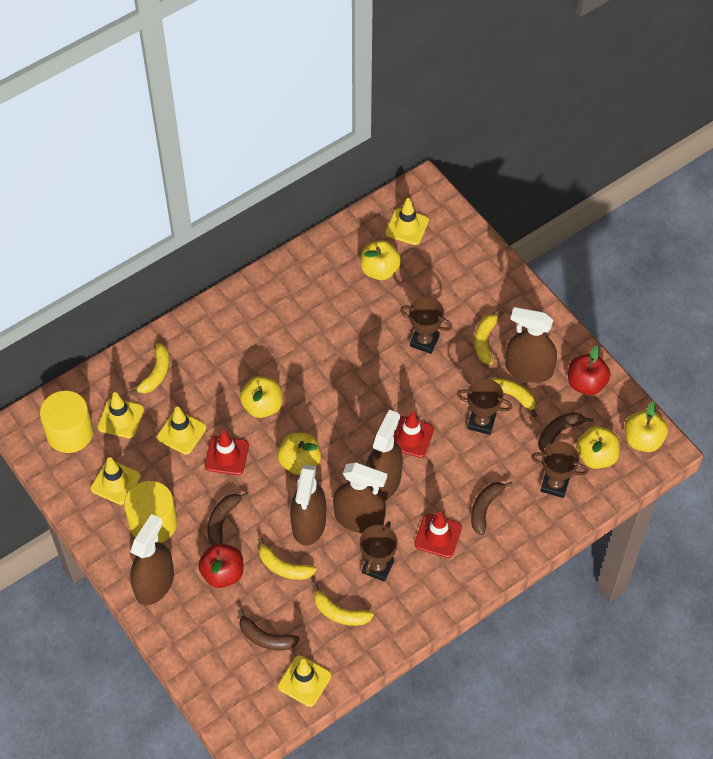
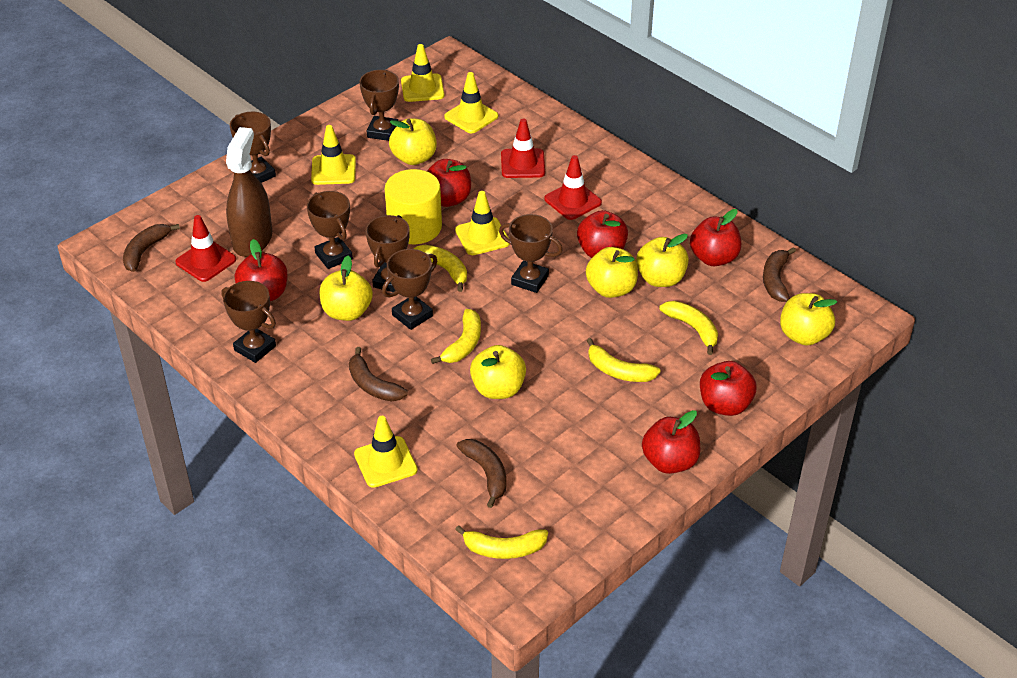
brown spray bottle: [130,514,174,605] [290,465,326,546] [333,462,387,533] [366,410,403,501] [505,307,557,383] = 5 -> [226,127,272,257] = 1
brown trophy: [360,521,398,582] [400,297,452,354] [457,379,513,435] [531,442,588,498] = 4 -> [221,281,276,363] [230,111,276,183] [307,191,353,269] [360,70,399,141] [366,215,410,292] [382,249,437,330] [499,214,563,293] = 7
red apple: [198,543,243,588] [568,346,611,395] = 2 -> [235,239,288,301] [427,159,471,207] [577,210,628,258] [642,410,700,474] [690,209,741,266] [700,361,757,416] = 6
yellow apple: [240,376,282,418] [277,433,321,475] [360,240,401,280] [576,426,620,469] [625,402,668,452] = 5 -> [319,256,373,321] [389,118,437,165] [470,345,526,399] [586,247,638,298] [636,234,689,287] [780,293,837,345] = 6
yellow cylinder: [40,391,94,453] [124,481,178,543] = 2 -> [385,169,442,244] = 1

